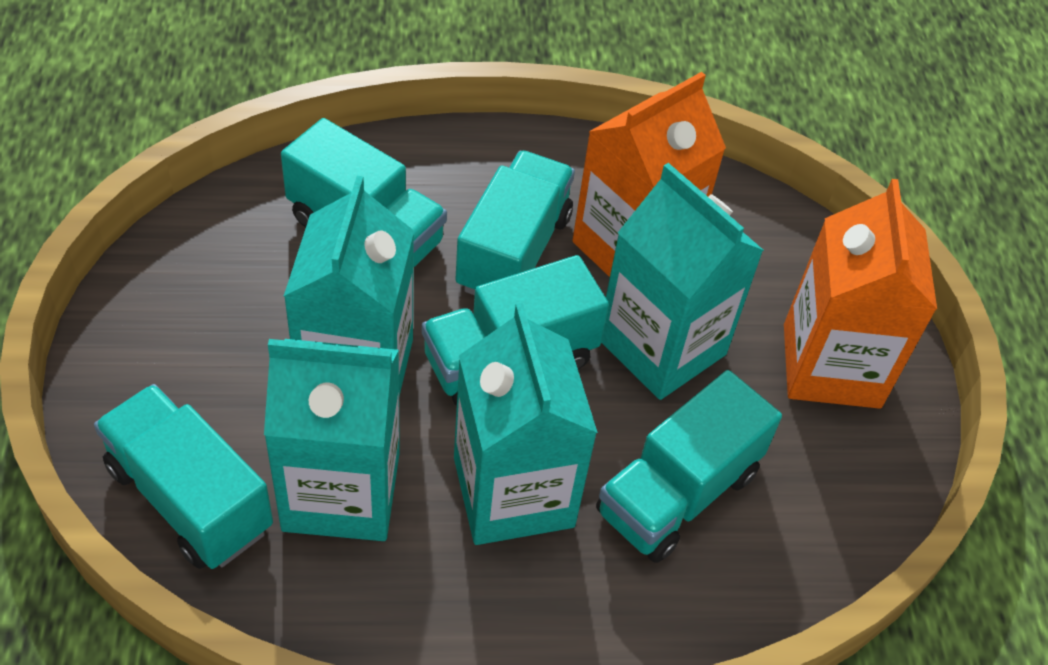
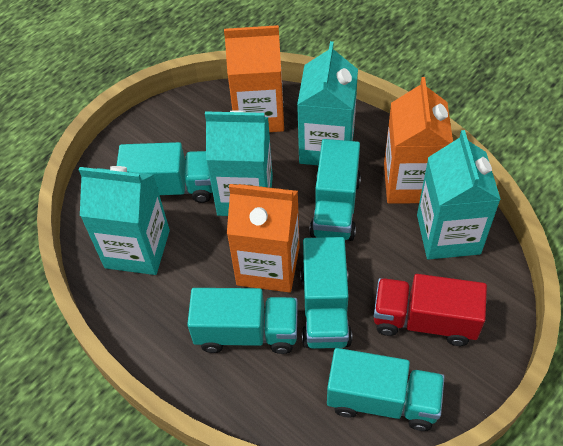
orange carton: [572,72,726,277] [784,179,937,409] = 2 -> [224,25,284,132] [227,184,300,293] [384,77,453,204] = 3
red truck: none = 0 -> [374,274,487,346] = 1

